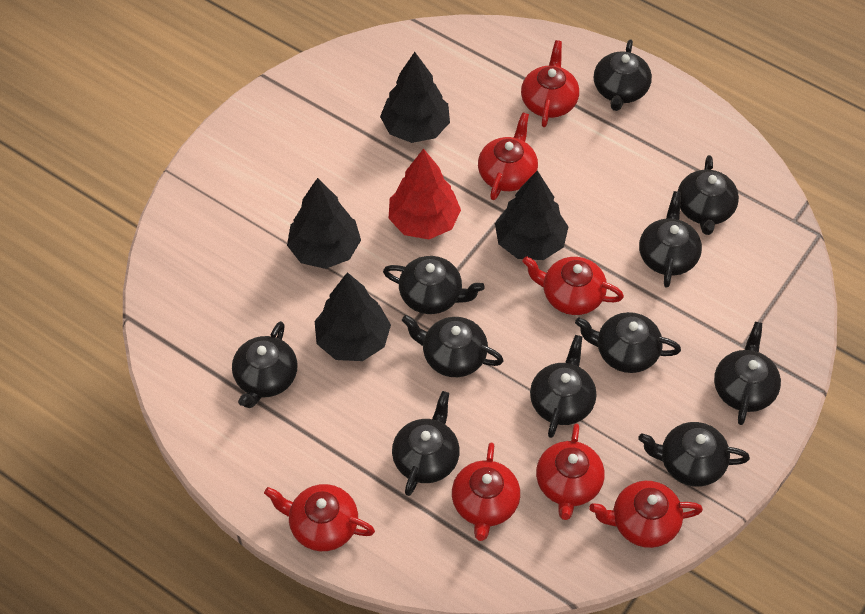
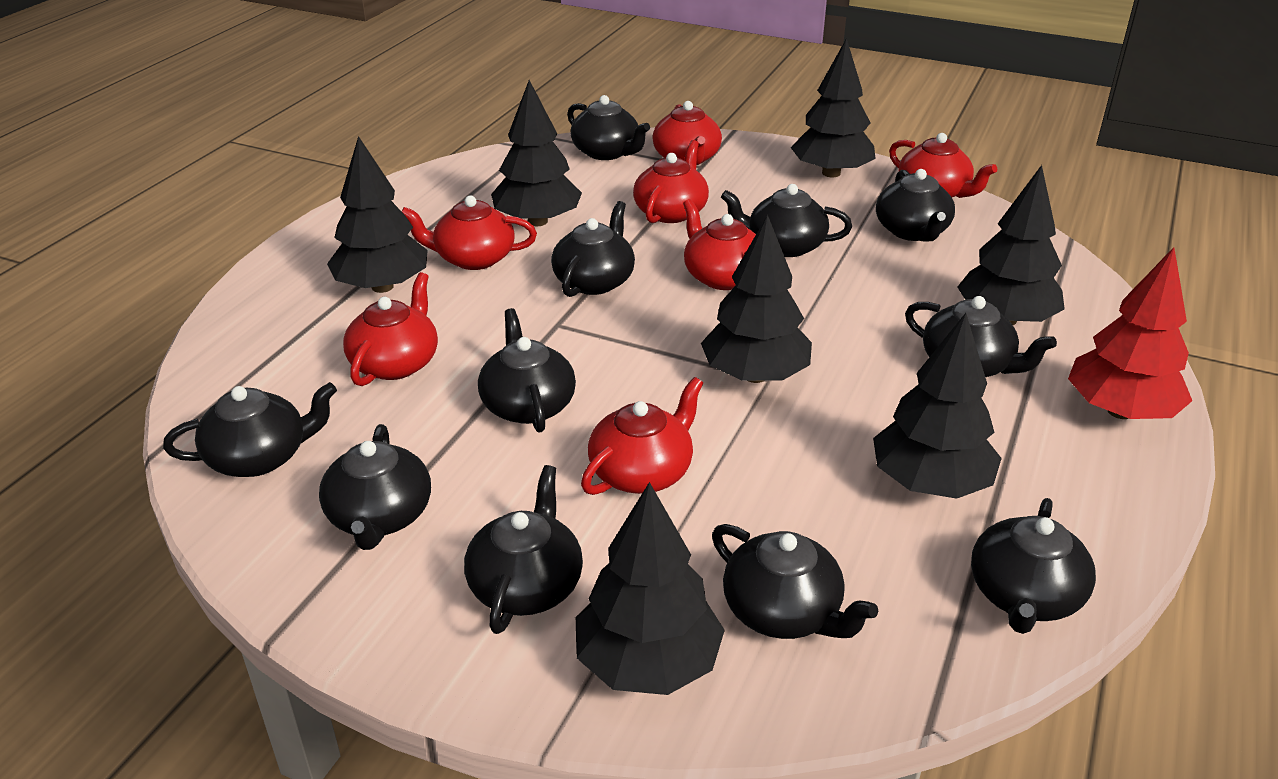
black tree: [287,178,361,269] [315,272,391,361] [380,52,450,143] [495,170,568,260] = 4 -> [327,136,428,293] [491,80,582,226] [576,482,725,695] [701,215,812,383] [791,38,876,178] [873,313,1002,499] [957,165,1065,325] = 7

